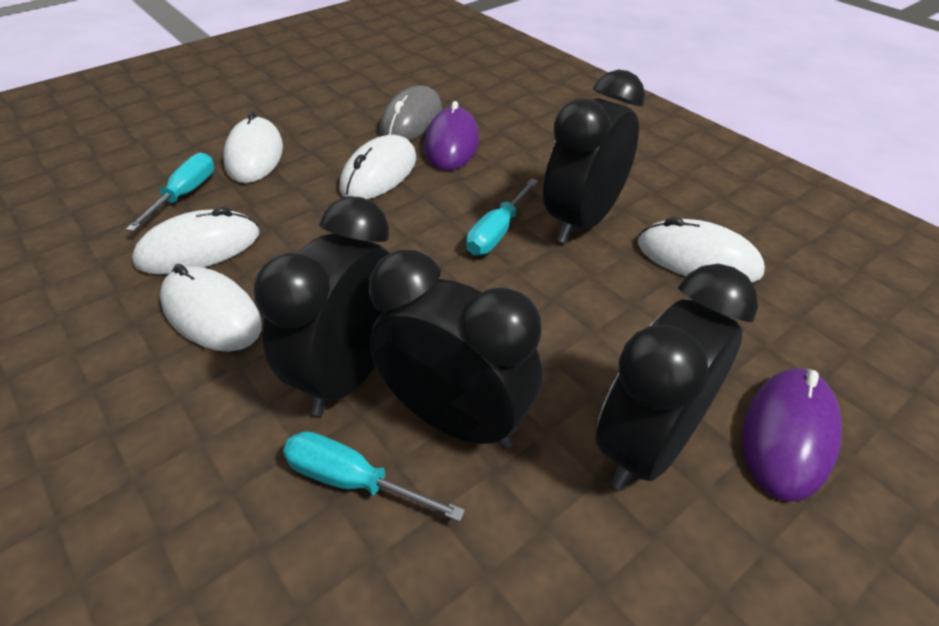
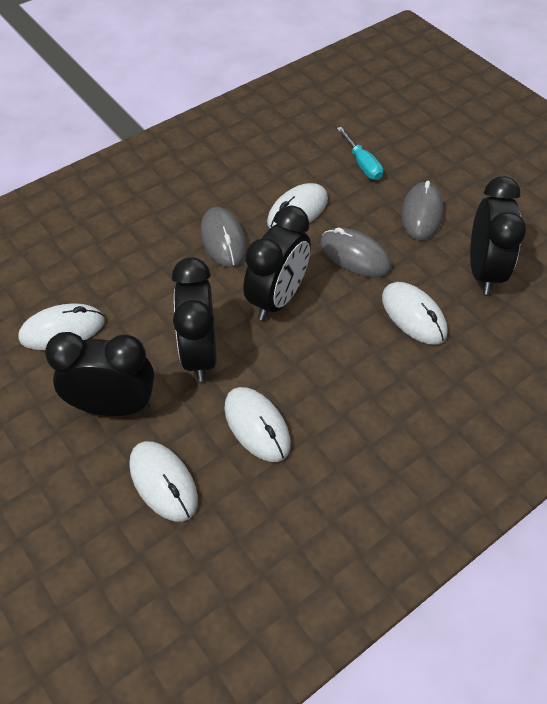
grey mouse: [380,85,442,141] = 1 -> [201,207,247,267] [320,227,391,277] [401,181,444,240] = 3
purple mouse: [424,101,479,171] [743,368,842,502] = 2 -> none = 0
turquoise screwdriver: [126,153,214,232] [283,431,465,522] [466,178,538,255] = 3 -> [337,127,383,180] = 1

